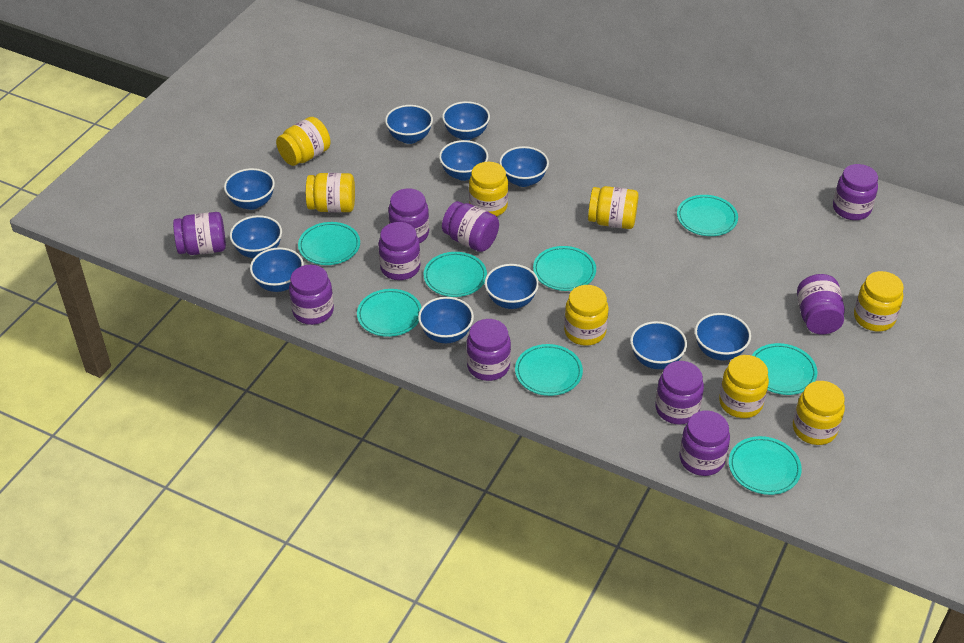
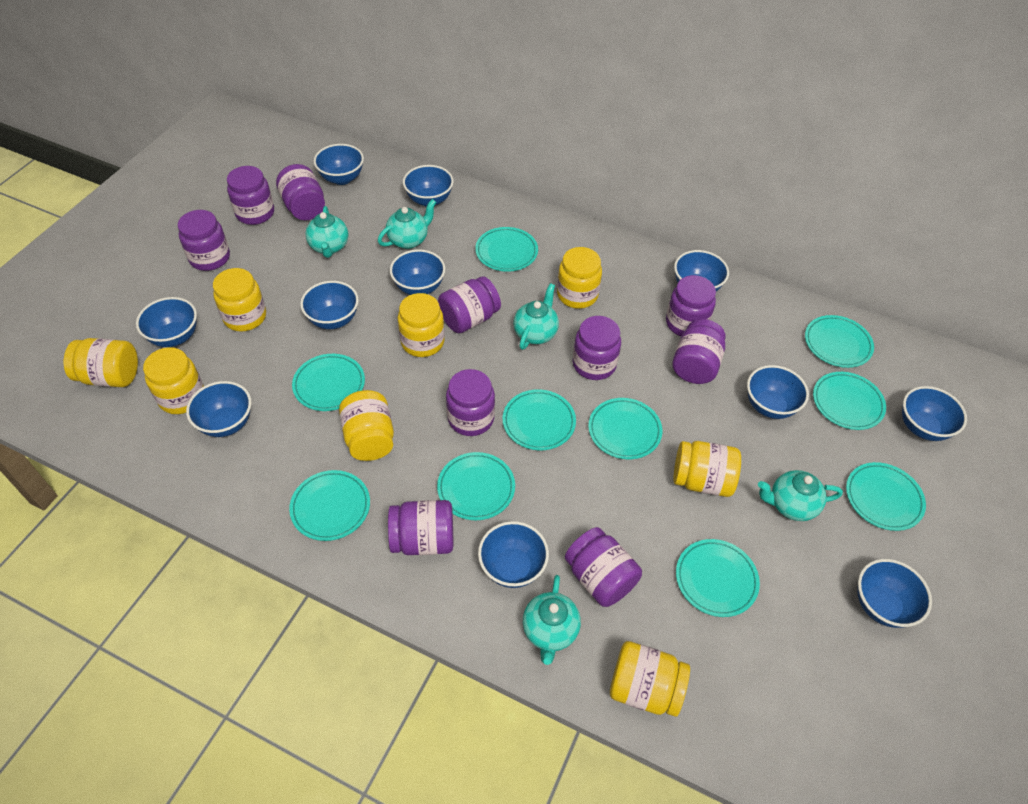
turquoise plate: [298,222,360,265] [357,289,422,337] [423,252,487,297] [515,344,583,396] [533,246,596,291] [677,195,738,236] [729,436,802,495] [752,343,817,395] = 8 -> [289,470,370,541] [292,354,365,411] [437,452,515,520] [475,227,538,272] [503,389,576,450] [588,398,662,459] [676,539,760,617] [805,315,874,368] [813,372,886,430] [846,462,926,531] = 10
turquoise teapot: none = 0 -> [305,206,348,258] [378,199,436,249] [513,283,559,350] [523,575,581,665] [758,470,843,521] = 5

